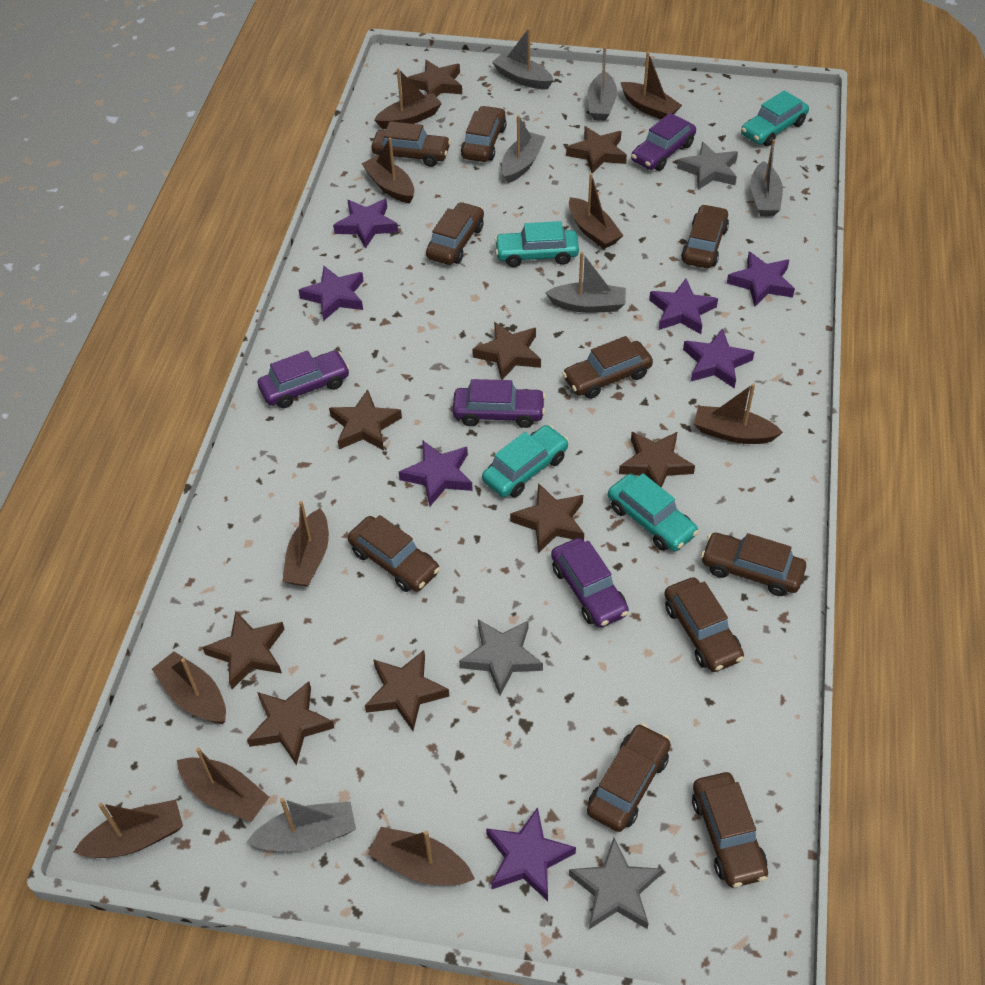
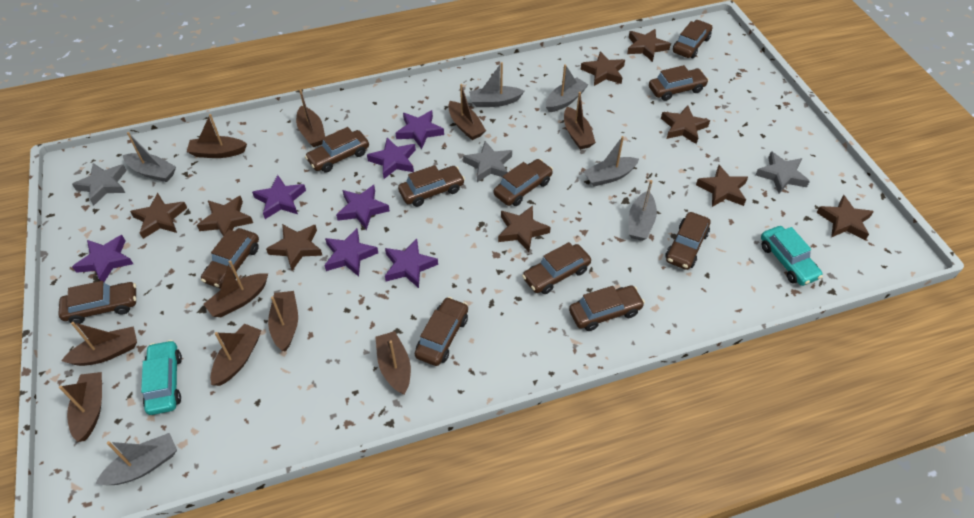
brown car: [348,515,440,592] [372,121,451,167] [426,202,484,265] [461,106,507,162] [562,336,653,399] [587,723,670,832] [664,577,744,672] [681,204,729,268] [692,772,768,888] [701,533,806,596] = 10 -> [58,281,136,324] [201,228,259,289] [305,127,369,173] [398,165,465,207] [415,297,468,366] [494,159,553,206] [522,242,591,294] [569,285,645,331] [649,65,709,101] [665,212,711,270] [673,20,713,58] = 11
purple car: [258,350,350,408] [453,379,546,428] [551,538,629,628] [631,113,696,171] = 4 -> none = 0
turquoise car: [482,425,569,498] [494,221,579,267] [608,473,699,551] [741,90,809,146] = 4 -> [141,340,182,415] [761,226,823,286] = 2

